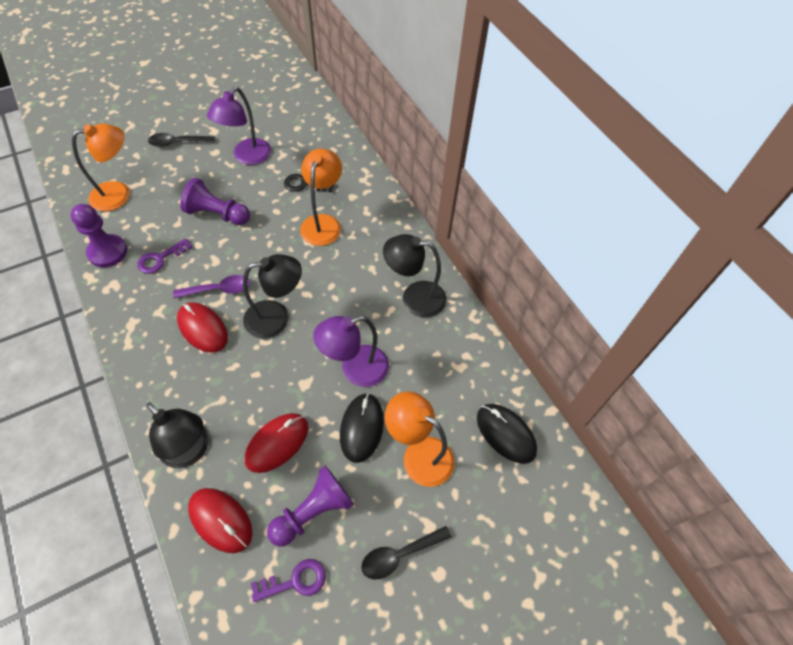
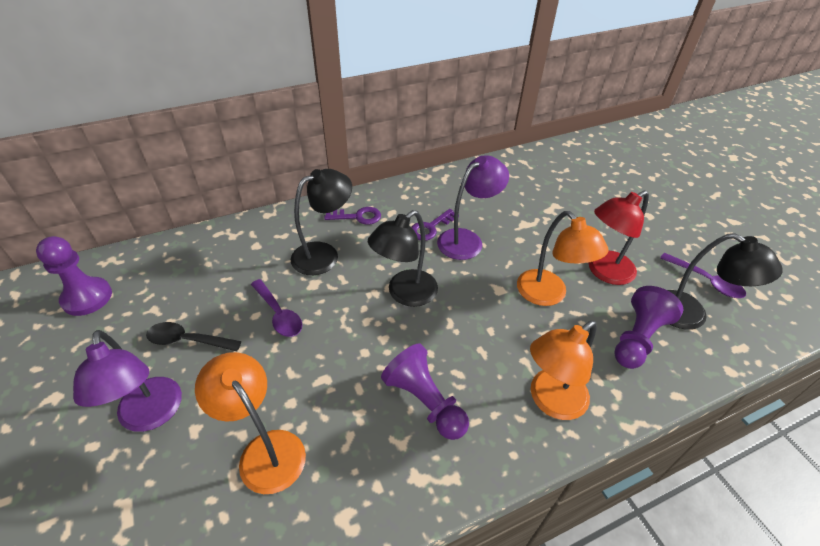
black key: [284,174,335,192] = 1 -> none = 0
black mouse: [340,393,384,463] [477,404,537,464] = 2 -> none = 0
black spoon: [148,133,215,147] [361,526,452,580] = 2 -> [146,322,241,351] = 1
purple spoon: [173,275,250,298] = 1 -> [251,279,302,337] [660,253,746,298] = 2
red lamp: none = 0 -> [588,190,649,285] = 1
red mouse: [177,302,228,353] [188,488,252,553] [245,413,308,473] = 3 -> none = 0

